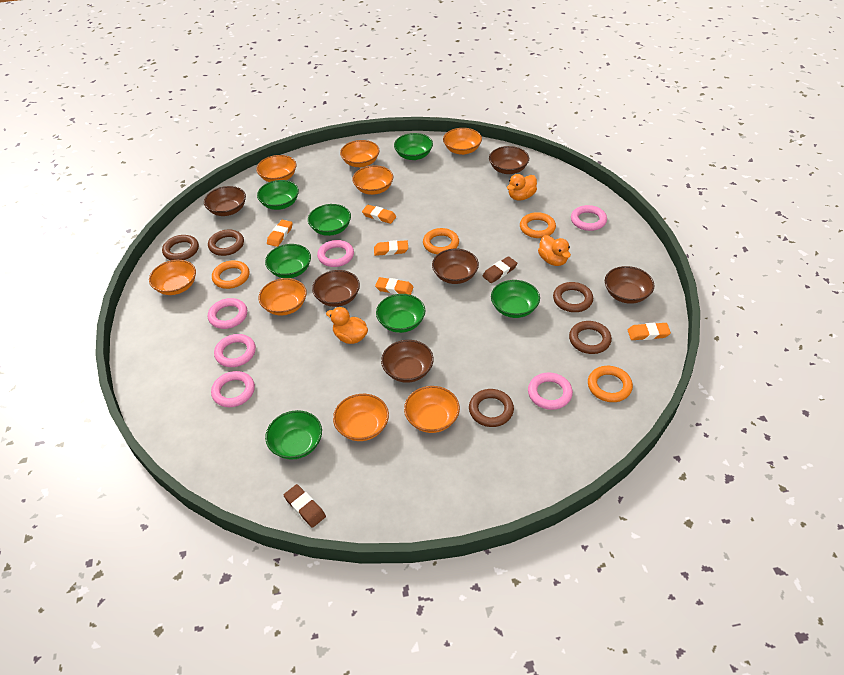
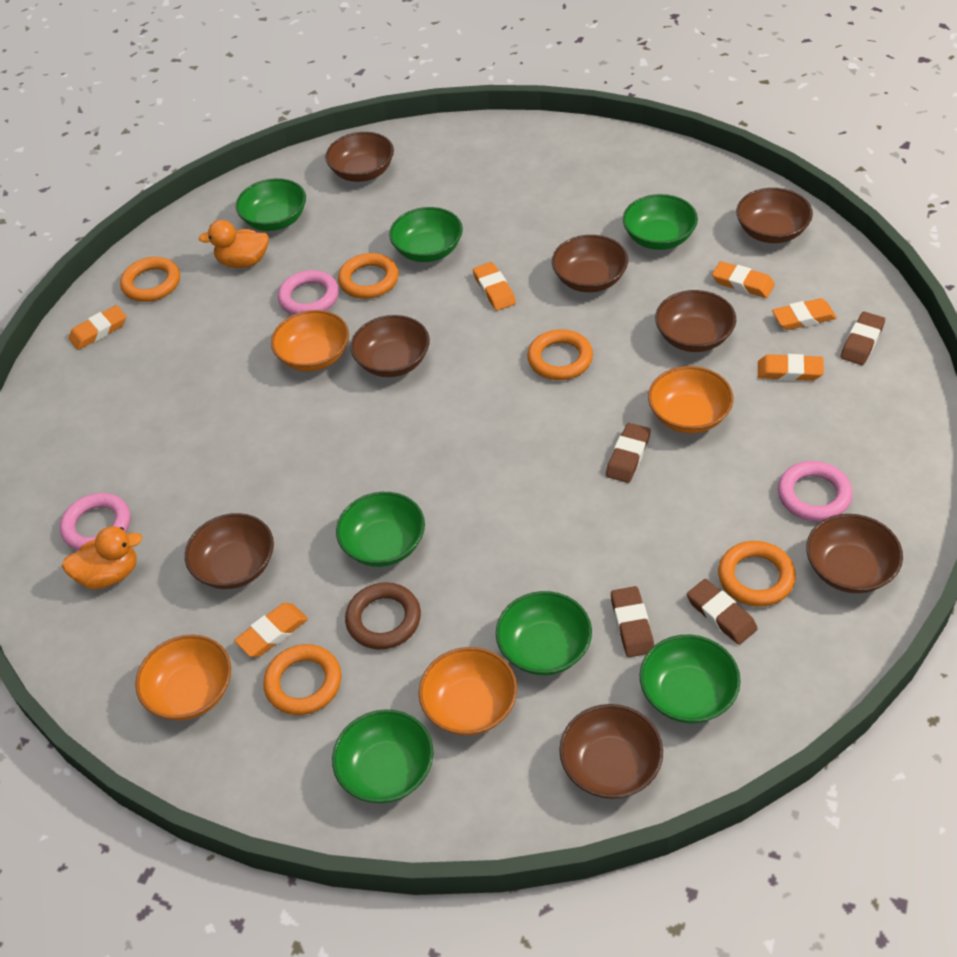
brown bowl: [204,186,246,216] [312,270,360,307] [381,340,434,383] [432,249,479,284] [489,146,529,174] [605,266,654,304] = 6 -> [185,513,274,589] [325,132,394,182] [351,315,430,377] [552,235,628,292] [559,704,663,799] [655,290,736,352] [736,188,813,243] [806,514,903,593] = 8
brown eraser: [284,484,326,528] [483,256,517,283] = 2 -> [606,423,651,483] [611,586,654,657] [687,579,758,645] [841,311,885,365] = 4
brown ring: [162,235,199,260] [208,229,244,256] [469,389,514,427] [553,282,593,312] [569,321,612,354] = 5 -> [345,582,421,649] = 1
orange bowl: [149,260,196,295] [256,155,297,182] [259,278,307,315] [333,394,389,441] [340,140,379,167] [352,165,393,195] [404,386,460,433] [443,128,482,155] = 8 -> [135,635,231,721] [271,310,349,371] [419,647,517,736] [648,366,733,433] = 4
orange duck: [326,307,368,344] [507,174,537,201] [538,235,571,266] = 3 -> [62,526,142,589] [199,220,269,268] = 2
orange eraser: [267,220,293,247] [362,205,396,224] [374,240,408,256] [375,277,414,295] [628,323,671,340] = 5 -> [68,305,126,350] [234,603,308,657] [473,262,516,311] [712,261,775,298] [758,354,824,381] [772,298,837,330] = 6
orange ring: [212,260,249,289] [423,228,459,254] [520,212,556,238] [588,366,633,402] = 4 -> [120,257,180,302] [263,644,342,715] [338,253,399,299] [527,329,593,380] [718,541,796,607] = 5
pink ring: [208,298,247,329] [211,371,255,407] [214,334,256,367] [317,240,354,267] [528,373,573,410] [571,205,607,231] = 6 -> [60,493,130,551] [278,270,339,315] [778,461,853,521] = 3

